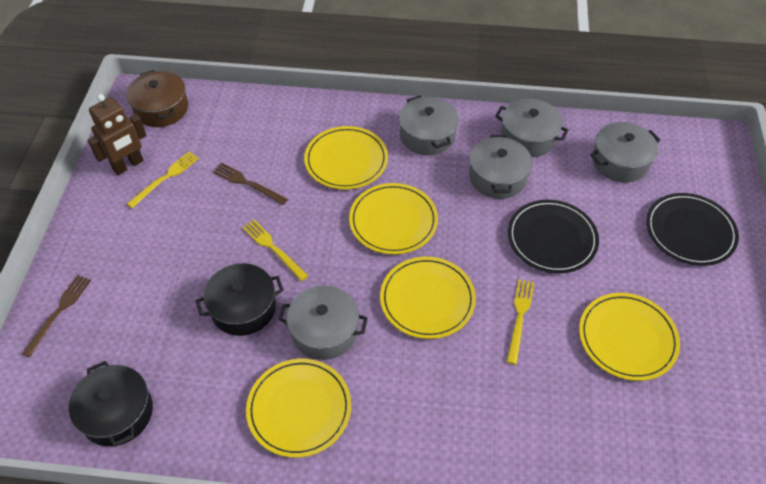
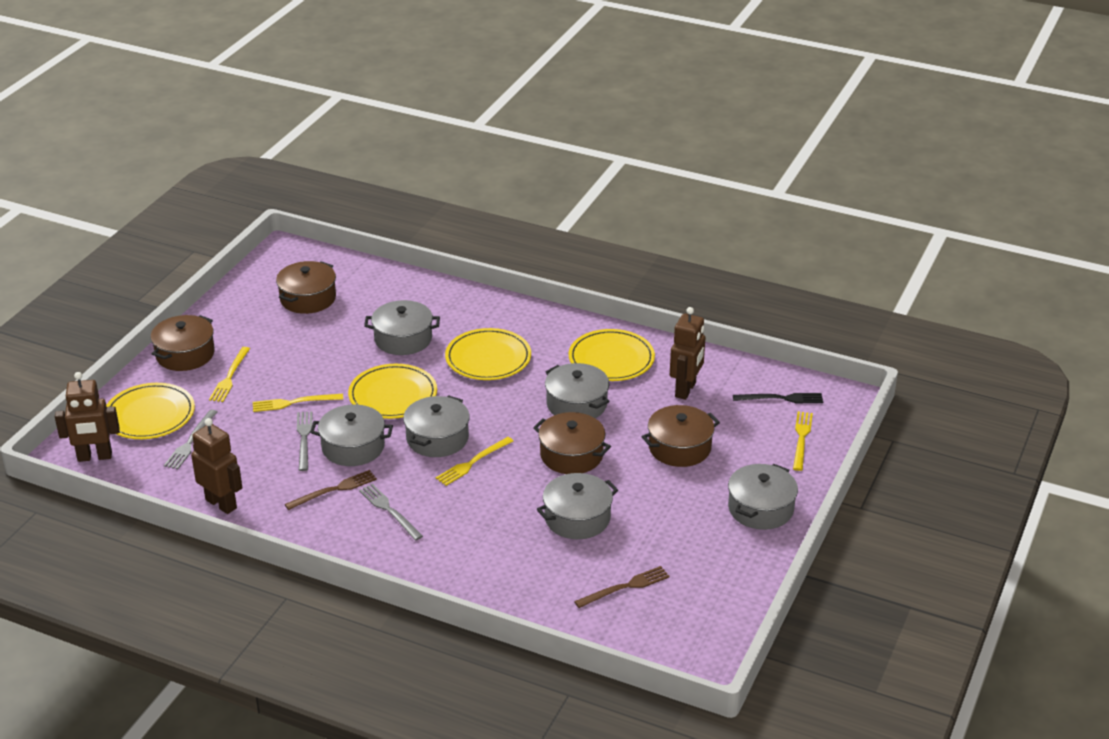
black fork: none = 0 -> [733,393,823,403] = 1
black plate: [508,200,599,273] [646,193,739,266] = 2 -> none = 0
black pot: [69,361,153,447] [196,263,284,336] = 2 -> none = 0
brown pot: [126,70,188,127] = 1 -> [151,315,215,371] [276,261,336,314] [533,412,611,474] [642,405,720,467] = 4
brown robot: [88,94,147,175] = 1 -> [55,372,120,462] [191,418,242,514] [670,307,705,400] = 3
grey fork: none = 0 -> [164,410,217,469] [297,411,312,471] [359,484,423,540] = 3
grey pot: [278,286,368,360] [399,95,459,155] [469,135,532,199] [495,99,569,157] [590,122,660,182] = 5 -> [310,405,393,466] [364,300,440,355] [403,395,470,457] [537,473,618,539] [545,363,609,418] [728,464,798,530] = 6
yellow fork: [127,152,199,208] [242,220,308,281] [507,279,534,365] = 3 -> [209,347,250,402] [253,394,343,412] [436,437,513,486] [793,411,813,471] = 4
yellow plate: [246,359,351,458] [304,126,388,190] [349,183,438,254] [380,257,476,339] [579,293,680,381] = 5 -> [106,383,195,439] [348,364,437,419] [445,328,531,380] [569,329,655,381] = 4

